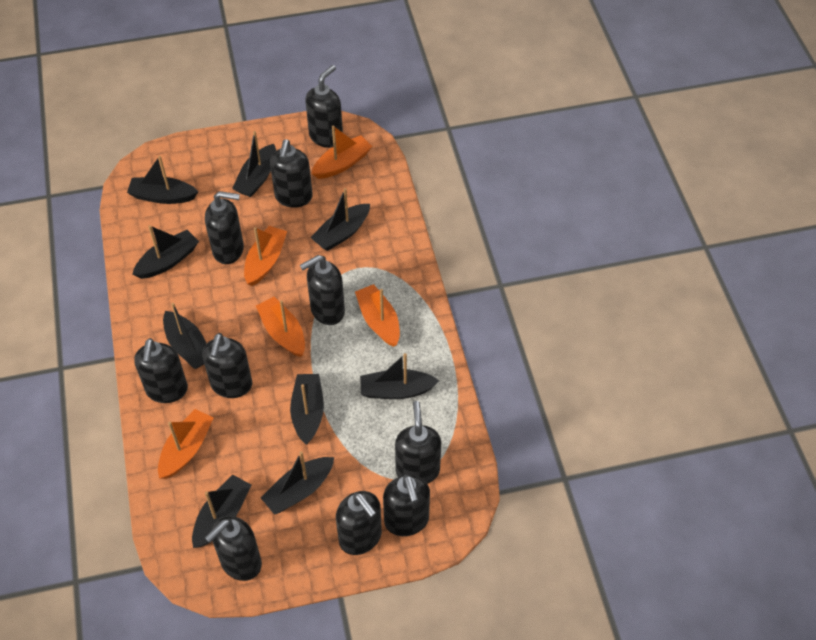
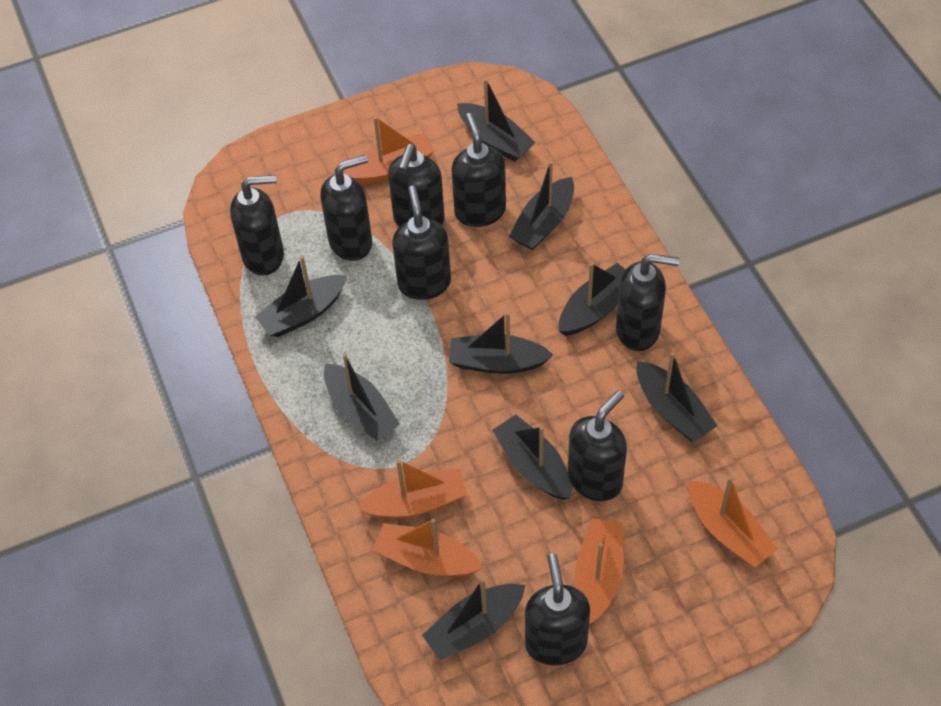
black soap dispenser: [134,338,188,403] [202,333,252,398] [205,191,244,264] [205,516,262,581] [270,139,313,208] [300,255,345,325] [305,65,343,148] [336,491,382,555] [383,475,430,536] [395,401,441,484] = 10 -> [230,175,284,275] [320,155,372,261] [388,144,445,227] [392,185,451,300] [451,113,506,227] [525,553,590,666] [568,390,627,501] [616,254,679,351] = 8

